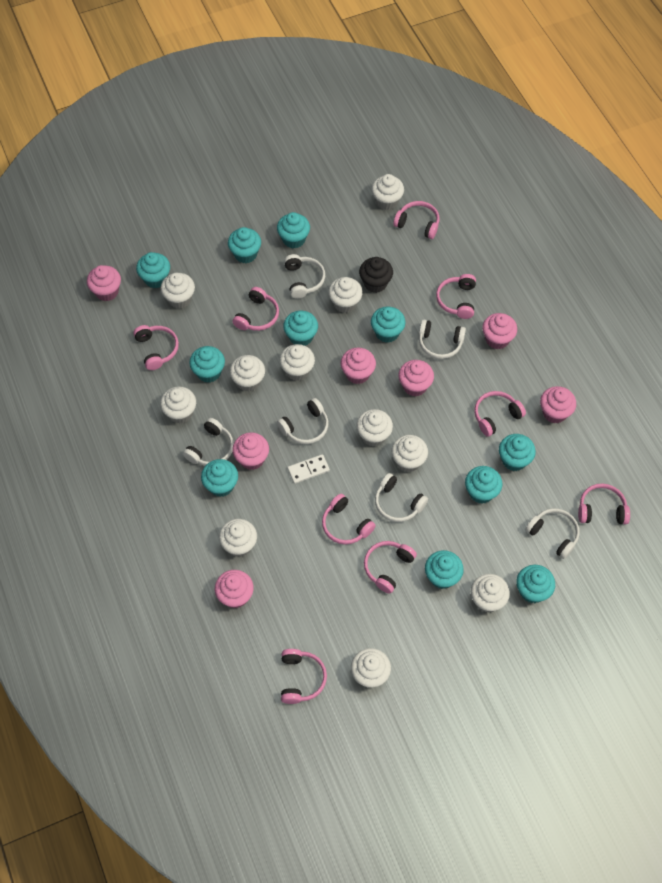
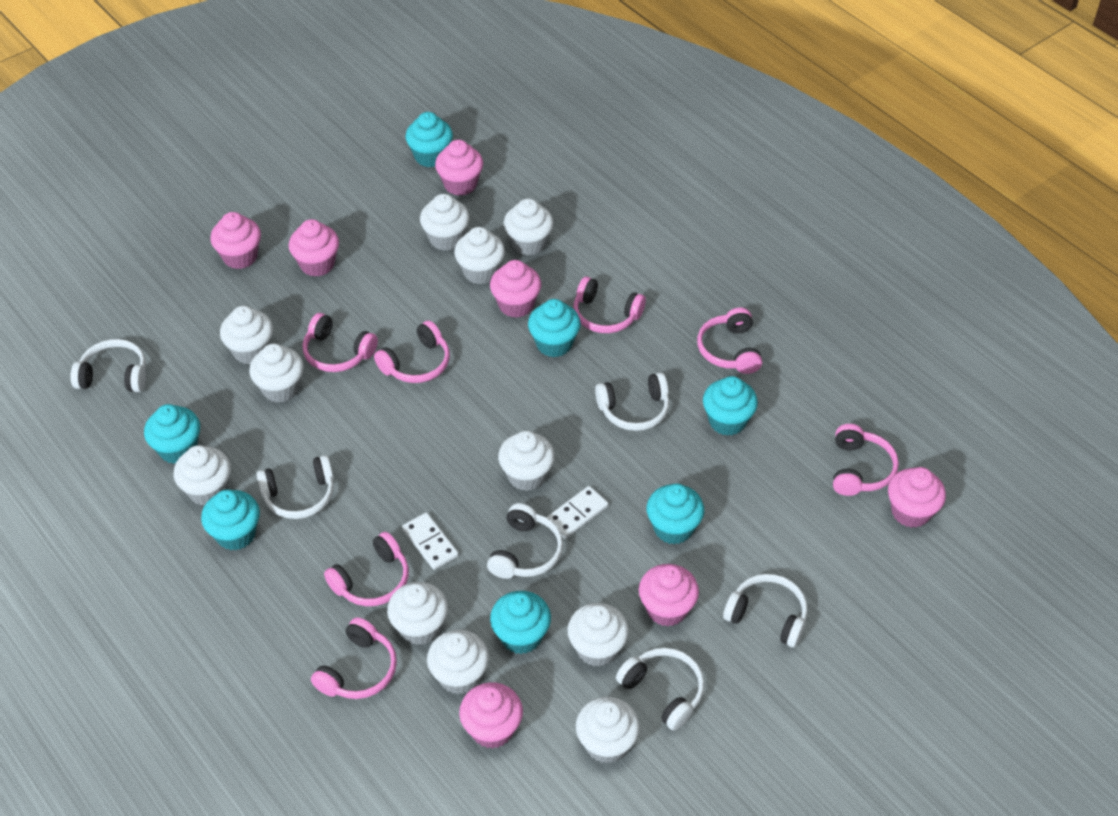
black cupcake: [359,257,393,293] = 1 -> none = 0
pink headphones: [134,325,179,370] [232,287,279,331] [281,649,327,704] [322,494,376,545] [364,541,417,594] [393,201,439,239] [436,274,476,319] [474,391,526,437] [578,483,630,524] = 9 -> [302,313,378,372] [311,617,397,699] [324,532,409,606] [374,321,450,383] [573,276,646,333] [697,308,762,374] [833,424,899,496] = 7
turquoise cupcake: [136,252,170,288] [189,346,225,383] [201,459,238,497] [228,227,261,263] [277,212,310,249] [283,311,318,346] [371,307,405,343] [425,550,464,589] [465,466,503,503] [499,434,536,471] [516,565,555,603] = 11 -> [144,404,200,464] [201,489,260,551] [405,112,453,167] [490,591,551,654] [528,299,581,357] [646,484,704,544] [703,376,758,436] = 7
white domino: [288,454,330,484] = 1 -> [402,512,459,570] [546,486,609,539] = 2

